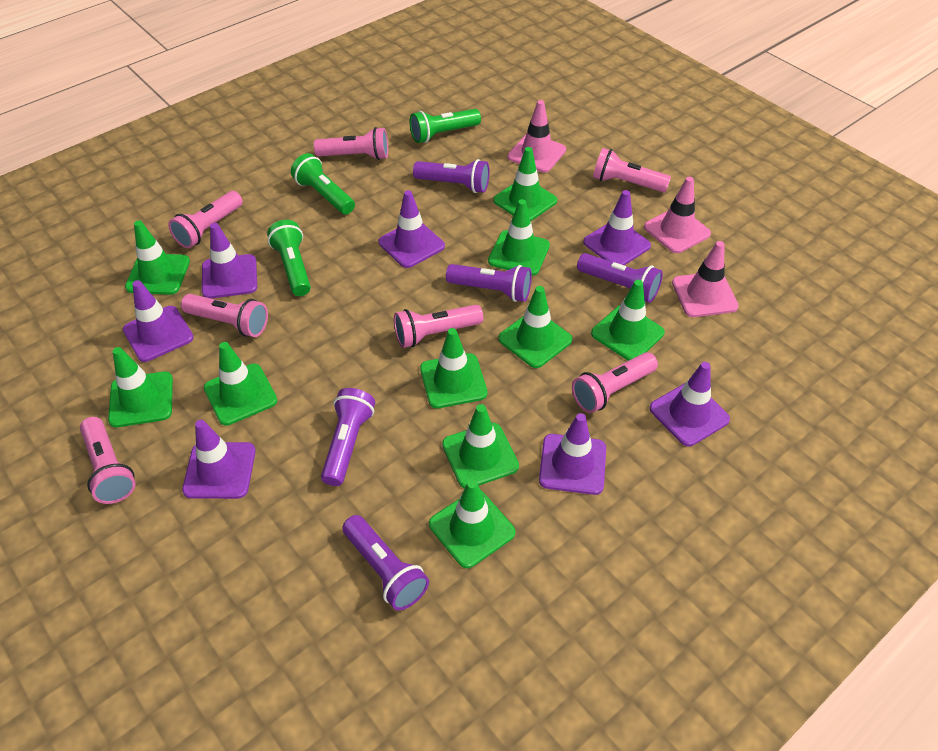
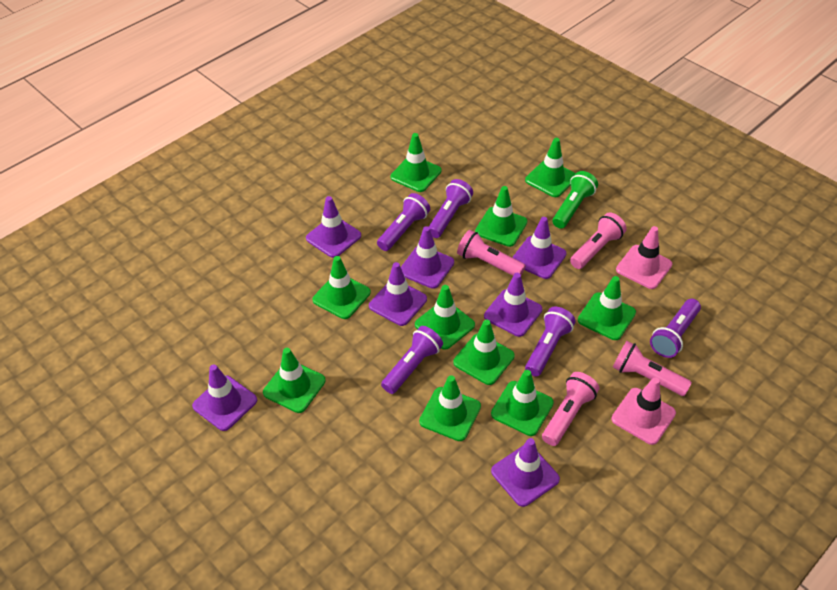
green flashlight: [267,220,311,296] [291,153,355,215] [410,109,481,143] = 3 -> [553,171,598,229] = 1
pink flashlight: [80,417,136,504] [168,191,243,248] [181,294,268,337] [314,127,388,160] [394,305,483,348] [572,352,658,413] [593,148,671,192] = 7 -> [457,230,526,276] [542,372,599,446] [570,212,627,269] [613,341,692,396] = 4
pink traffic cone: [508,100,566,172] [644,177,711,253] [672,241,739,317] = 3 -> [611,377,676,445] [616,226,672,289] = 2

